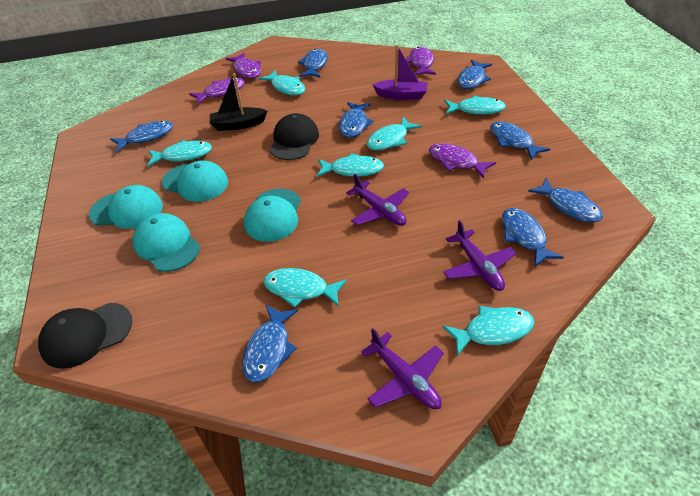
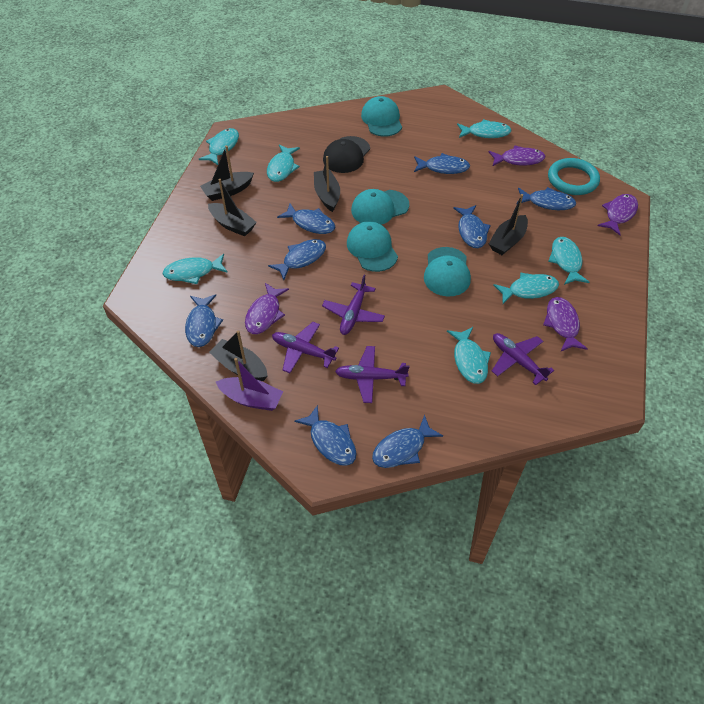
black boat: [210,73,267,131] = 1 -> [200,145,254,201] [208,179,257,236] [209,330,268,381] [314,156,340,212] [489,194,528,255] = 5
black cap: [38,303,132,369] [270,113,319,160] = 2 -> [323,136,370,173] = 1
purple plane: [346,174,409,226] [361,328,444,409] [443,220,516,291] = 3 -> [272,322,339,373] [322,275,385,335] [335,346,410,403] [492,333,554,385] = 4
turquoise ring: none = 0 -> [548,158,600,195] = 1

